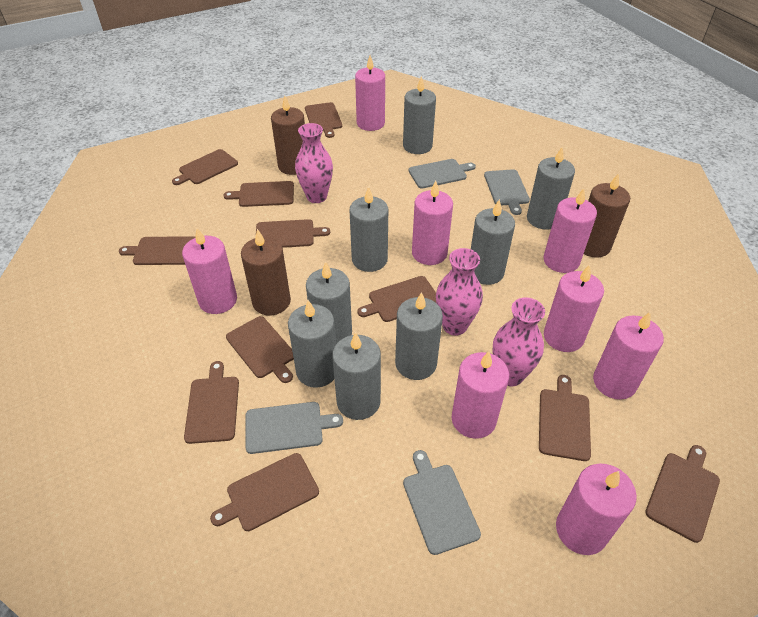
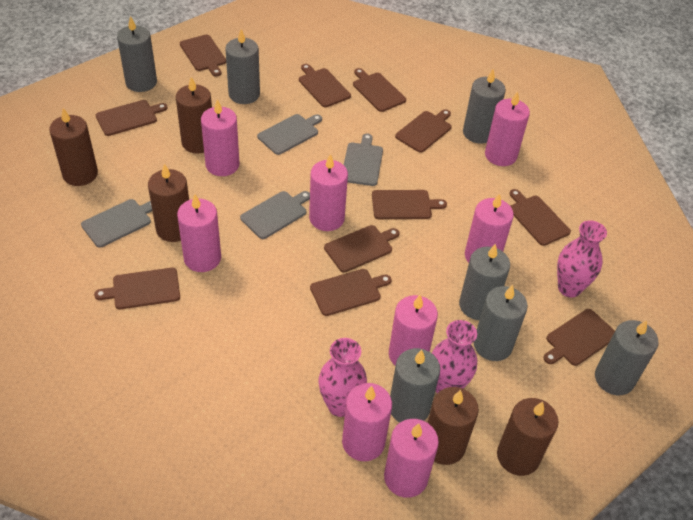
brown candle: [241,229,291,316] [271,96,305,175] [584,173,630,258] = 3 -> [49,108,98,186] [148,164,189,242] [176,77,212,153] [428,387,479,465] [497,398,559,476] = 5
grey candle: [288,300,336,388] [306,261,352,344] [332,332,381,420] [349,187,388,272] [395,292,443,380] [403,76,436,154] [471,199,515,285] [527,146,575,230] = 8 -> [117,16,157,92] [225,29,260,104] [390,348,440,422] [459,244,510,320] [463,69,506,144] [474,285,528,361] [595,320,658,395] = 7

